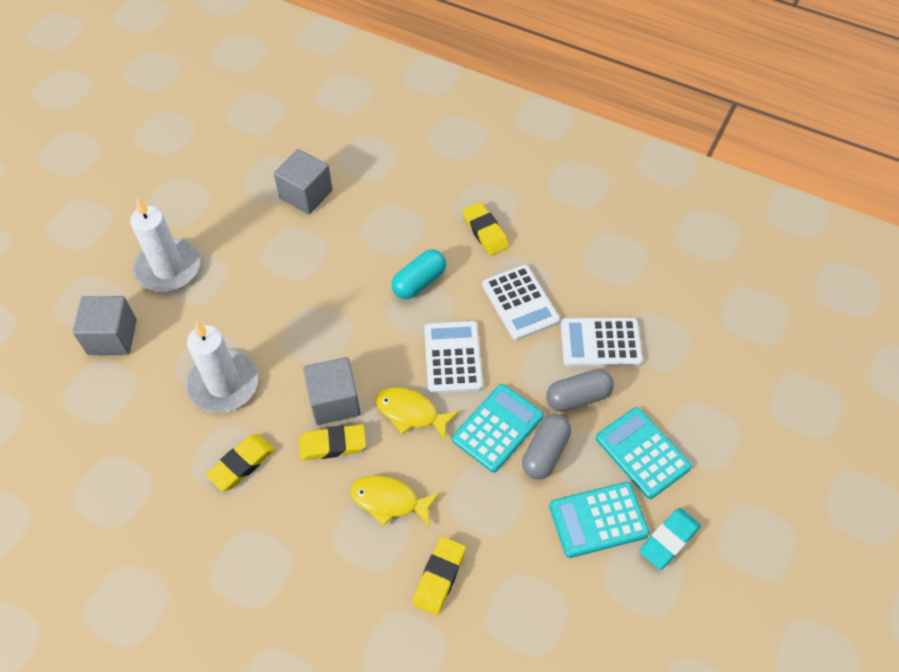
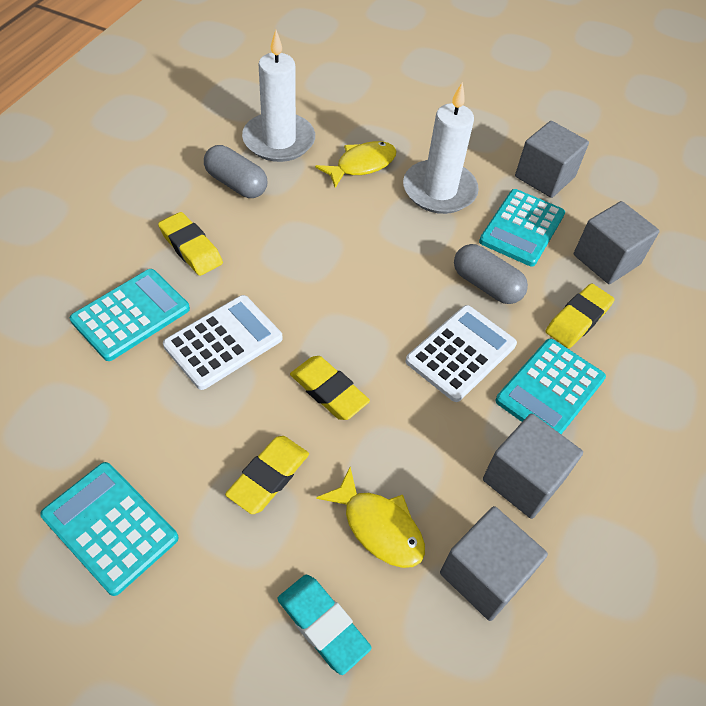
grey cube: [73,296,137,355] [274,149,333,214] [303,357,360,425] = 3 -> [440,506,548,621] [483,413,583,519] [515,121,589,198] [574,201,659,284] = 4
turquoise calculator: [452,384,544,472] [549,482,649,558] [596,407,692,499] = 3 -> [40,462,179,596] [70,269,190,361] [479,189,565,266] [495,339,606,434] = 4
turquoise capsule: [391,249,446,299] = 1 -> none = 0
white calculator: [424,321,483,394] [482,265,560,340] [560,318,643,367] = 3 -> [163,295,282,390] [405,305,517,402] = 2

